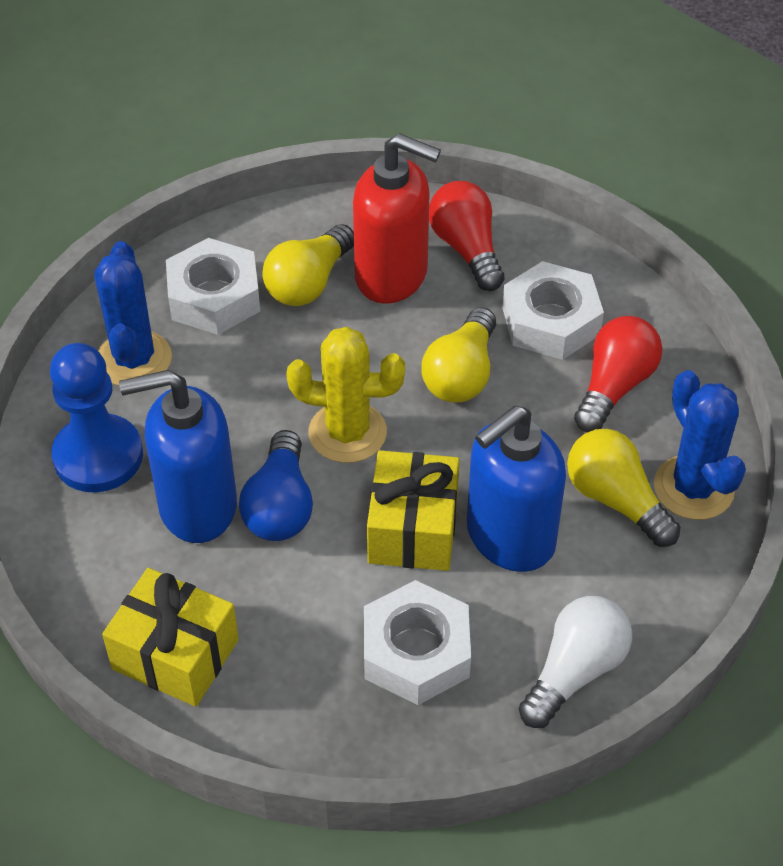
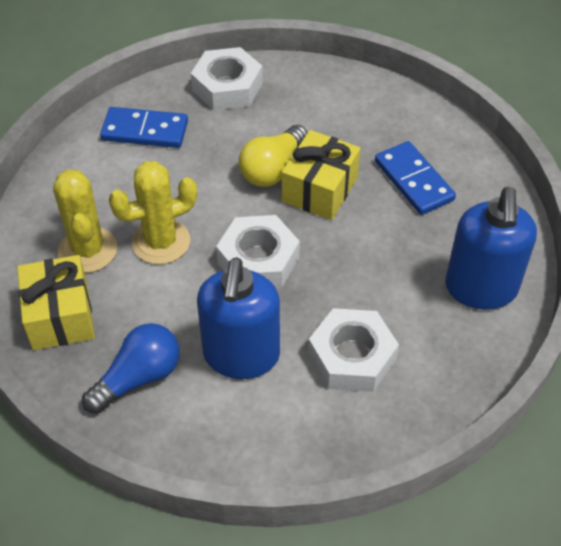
blue cactus: [94,241,172,386] [654,370,746,520] = 2 -> none = 0
blue domino: none = 0 -> [100,107,188,148] [375,141,456,215] = 2
blue pawn: [50,343,143,492] = 1 -> none = 0
red light bulb: [429,181,504,291] [574,316,662,432] = 2 -> none = 0
red soap dispenser: [353,133,441,304] = 1 -> none = 0
white light bulb: [519,596,632,728] = 1 -> none = 0
yellow cactus: [286,327,405,463] = 1 -> [53,169,117,273] [109,161,197,264] = 2
yellow light bulb: [263,224,354,306] [421,307,496,402] [567,429,681,547] = 3 -> [239,125,307,187] = 1

